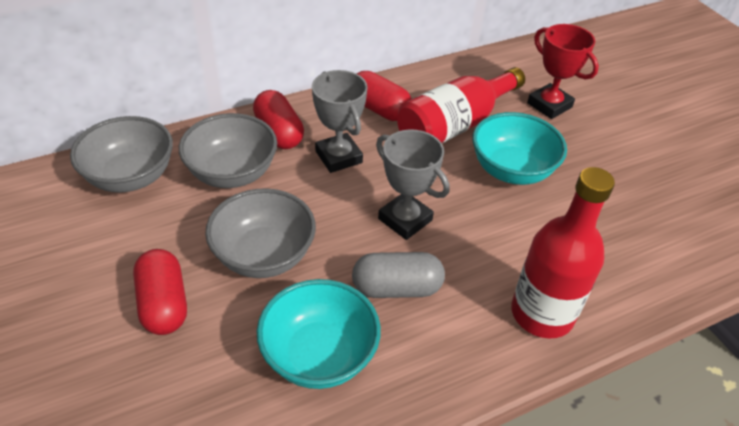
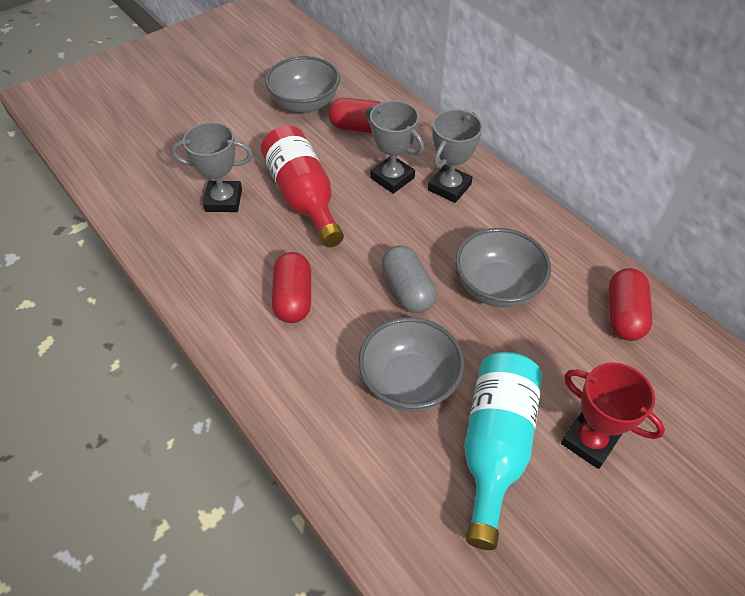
grey trophy: [312,70,367,173] [376,129,450,240] = 2 -> [171,122,253,212] [365,101,424,194] [428,109,483,203] = 3
red bottle: [397,67,525,143] [511,167,615,339] = 2 -> [261,126,344,247] = 1
turquoise bottle: none = 0 -> [464,352,542,550] = 1
turquoise bowl: [257,279,381,389] [473,112,567,185] = 2 -> none = 0

